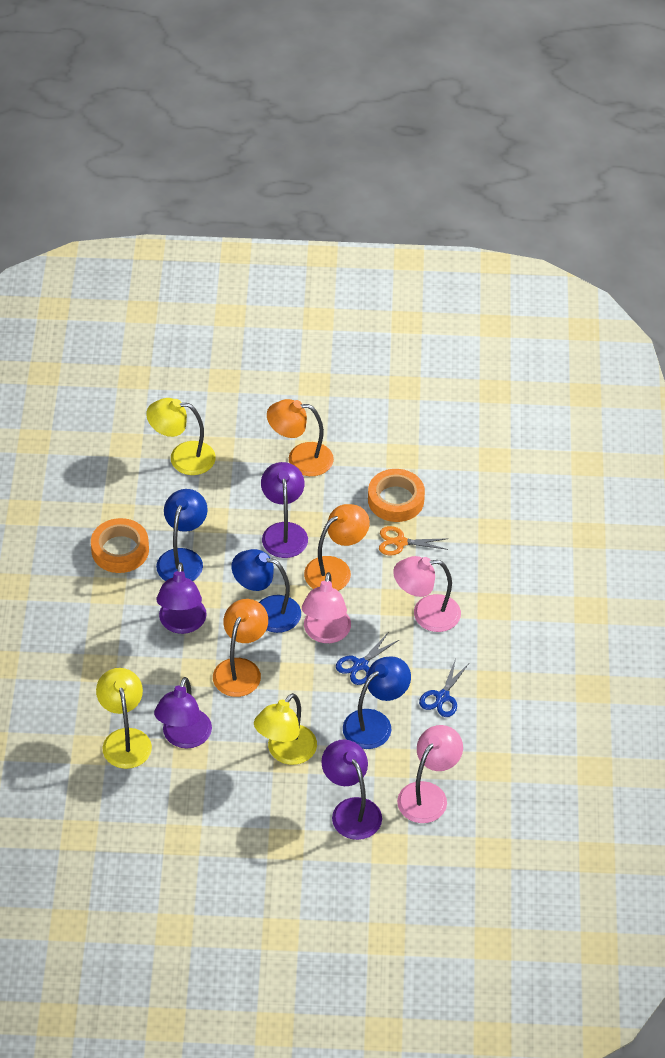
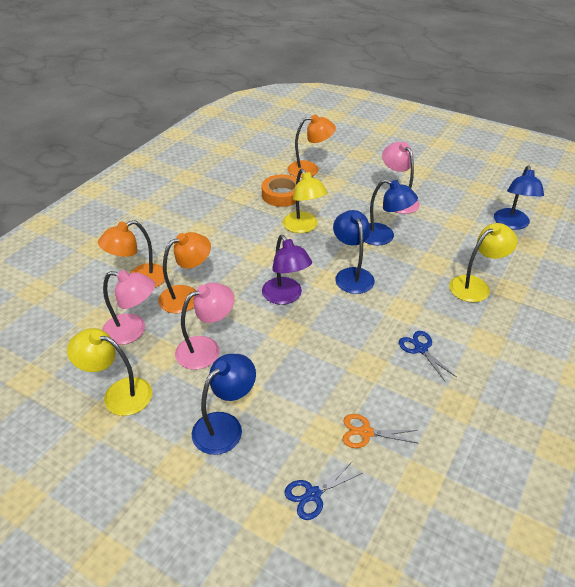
blue lamp: [156,489,208,581] [232,549,301,633] [343,656,411,749] = 3 -> [192,354,256,455] [333,210,375,294] [365,179,418,245] [494,166,544,230] = 4
orange tape: [91,518,149,573] [368,469,425,522] = 2 -> [262,174,297,207] = 1
purple lamp: [154,677,212,748] [157,562,207,634] [261,462,308,558] [321,740,382,840] = 4 -> [262,235,312,305] = 1

